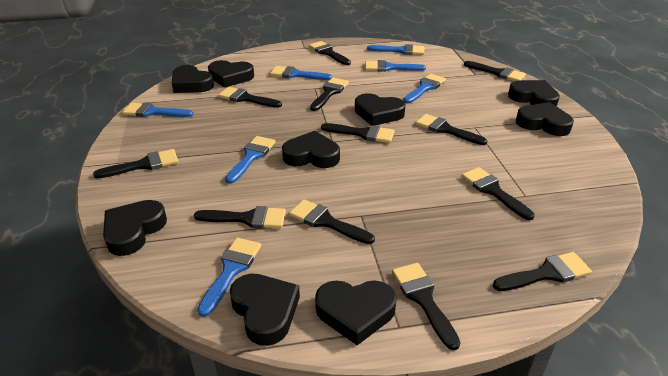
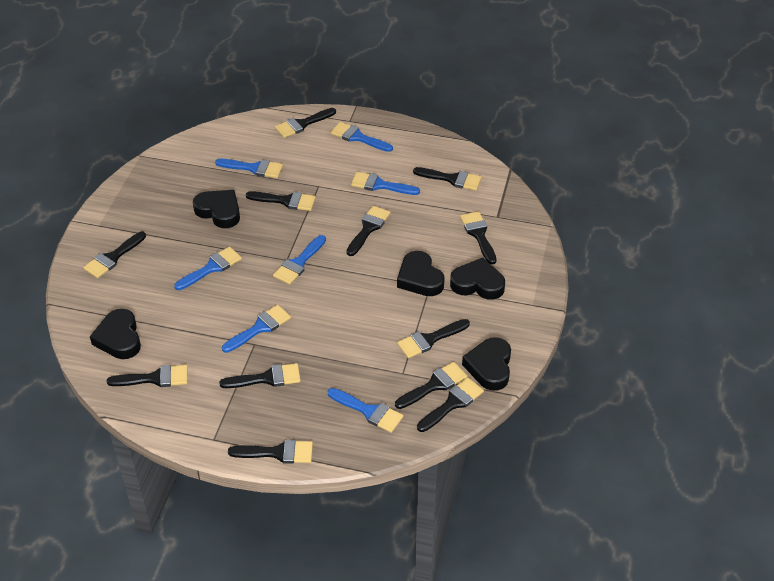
black heart: [103,200,167,256] [172,65,214,93] [208,60,254,88] [229,274,300,346] [282,131,340,168] [315,280,397,345] [355,93,405,126] [508,80,560,106] [516,102,574,136] = 9 -> [90,309,141,359] [193,190,240,228] [397,251,445,296] [450,258,505,300] [462,337,511,391] = 5

